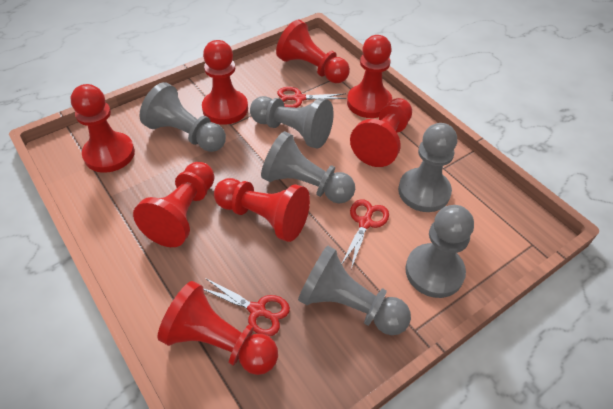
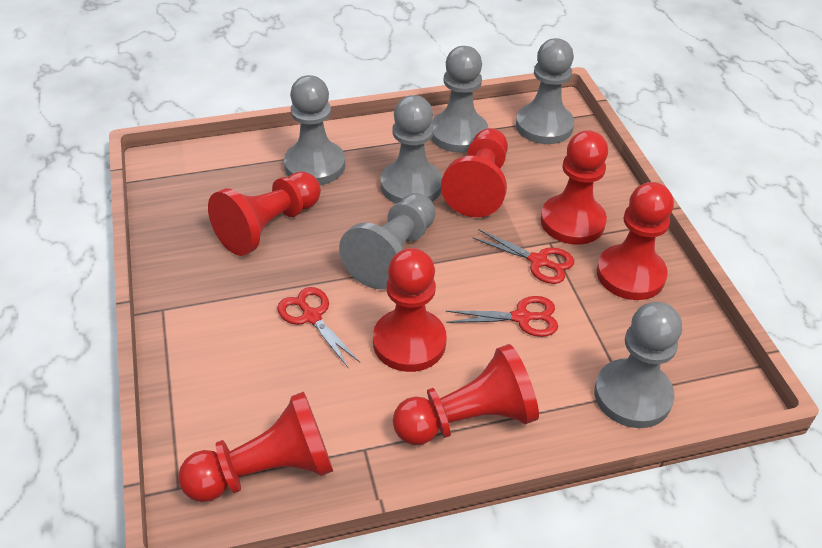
red pawn: [70,84,135,173] [133,162,214,247] [158,281,278,375] [202,40,248,125] [214,178,310,242] [276,20,350,83] [347,35,392,118] [350,98,412,167] = 8 -> [178,391,333,502] [208,172,321,256] [373,248,447,372] [393,344,539,445] [441,128,508,217] [541,130,608,245] [597,182,674,300] = 7

